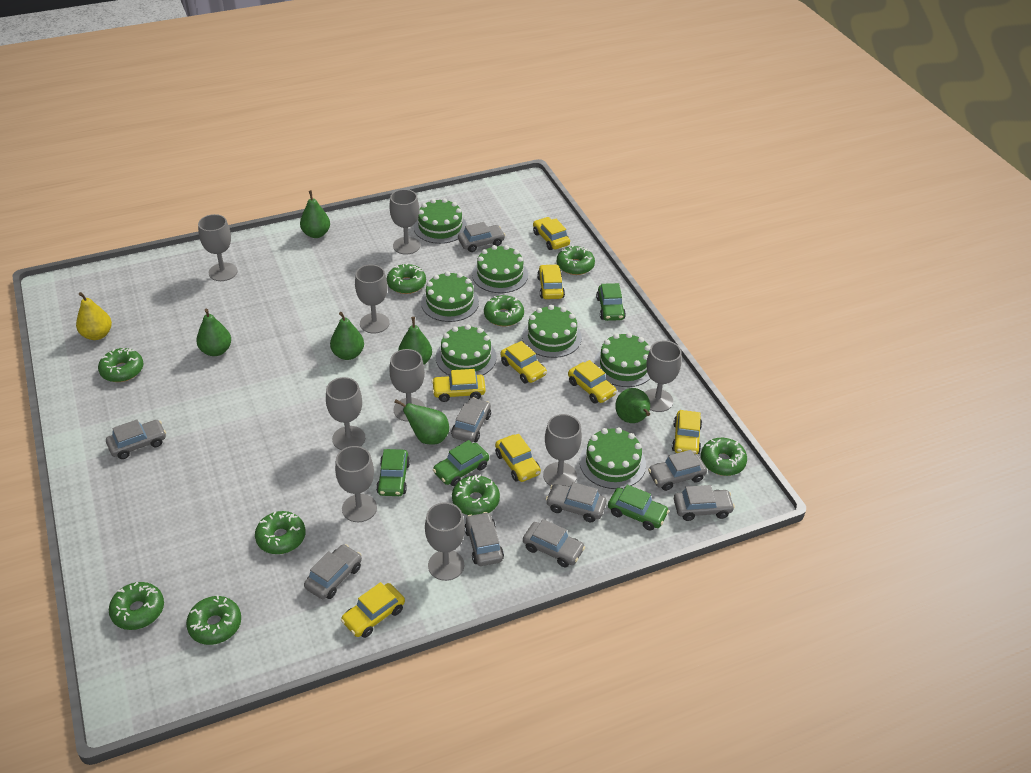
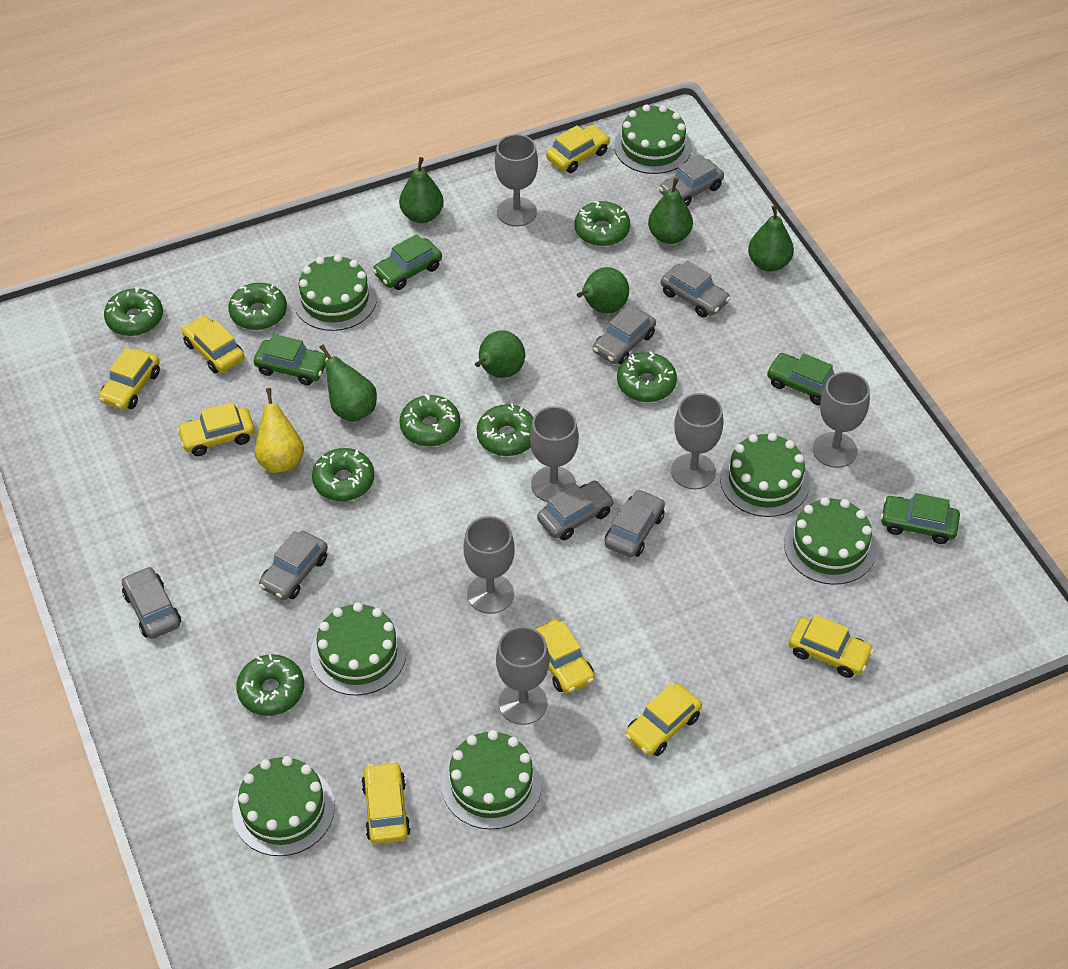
green donut: [98,348,143,382] [109,582,164,630] [186,595,241,645] [255,511,306,554] [387,263,426,294] [452,475,500,515] [484,295,524,326] [557,245,595,275] [701,438,747,476] = 9 -> [104,287,163,336] [228,283,287,330] [236,654,304,716] [312,448,374,501] [399,394,460,446] [477,403,534,456] [574,201,630,246] [617,351,677,402] = 8
grey car: [106,419,166,459] [304,544,362,599] [451,397,491,442] [458,222,505,252] [465,512,504,566] [523,519,585,567] [546,482,606,522] [648,450,707,491] [674,485,735,521] = 9 -> [122,567,181,639] [259,531,328,600] [537,481,614,540] [593,305,656,365] [605,489,665,558] [659,154,724,206] [661,260,730,318] = 7
grey goblet: [198,214,238,281] [326,377,365,450] [335,446,377,522] [355,265,390,333] [389,189,420,255] [389,349,425,422] [425,502,465,581] [543,414,582,487] [645,340,682,412] = 9 -> [464,516,515,614] [495,134,538,227] [496,626,549,725] [530,406,579,502] [671,393,723,490] [813,372,870,468] = 6

